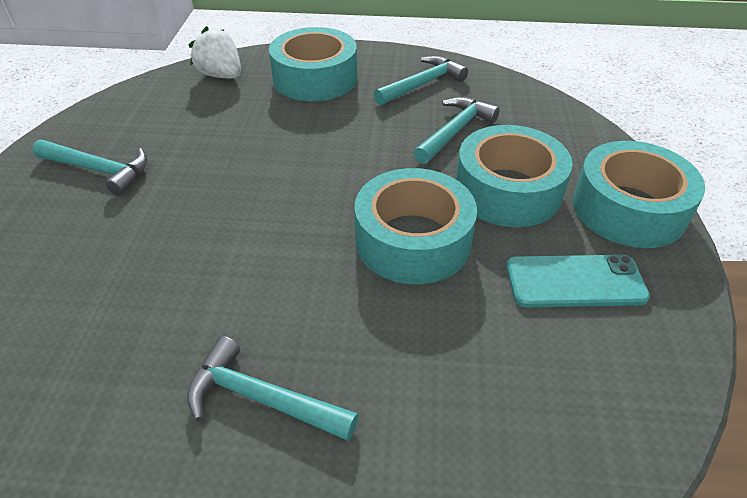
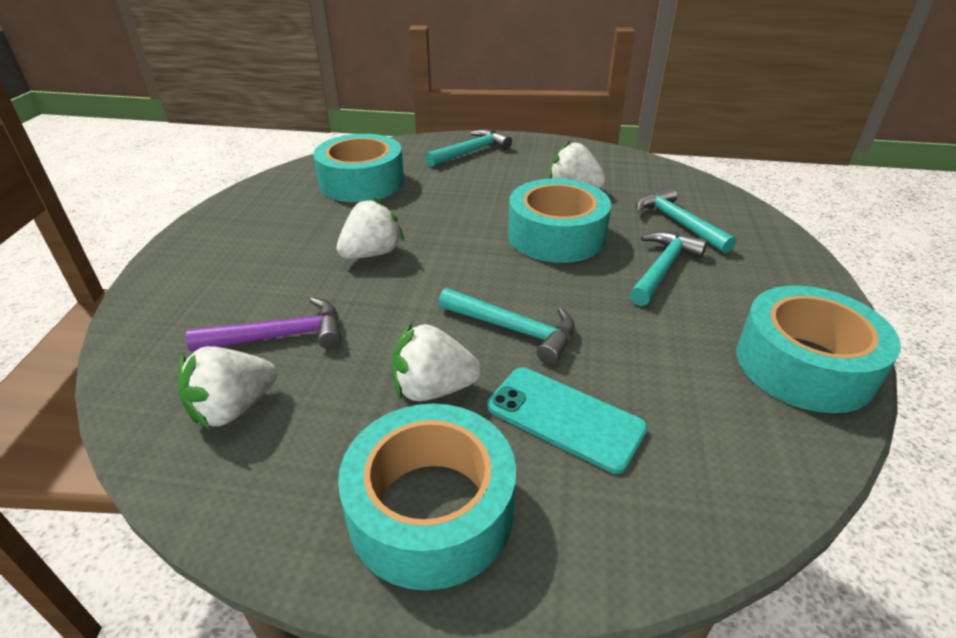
purple hammer: none = 0 -> [186,297,341,352] = 1
white strawberry: [189,26,241,78] = 1 -> [178,346,277,429] [337,197,404,259] [391,322,482,401] [549,140,606,189] = 4

